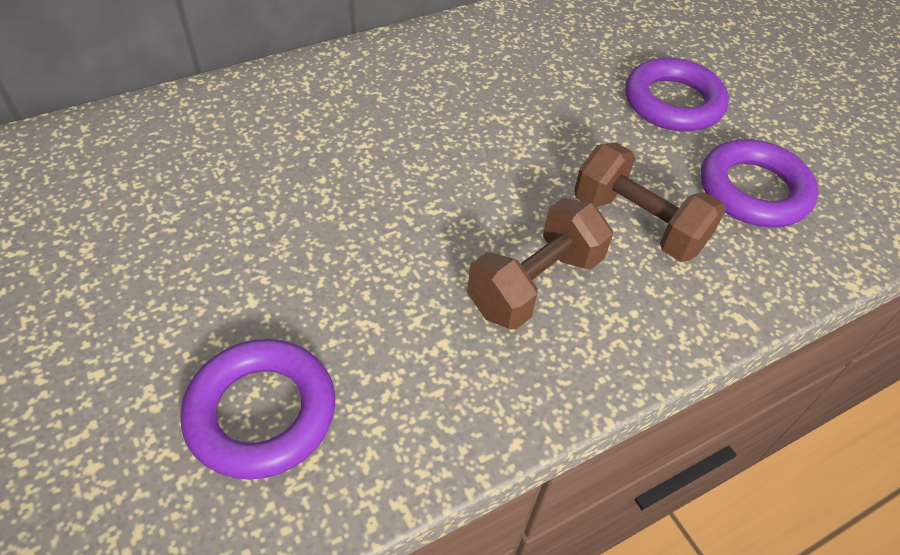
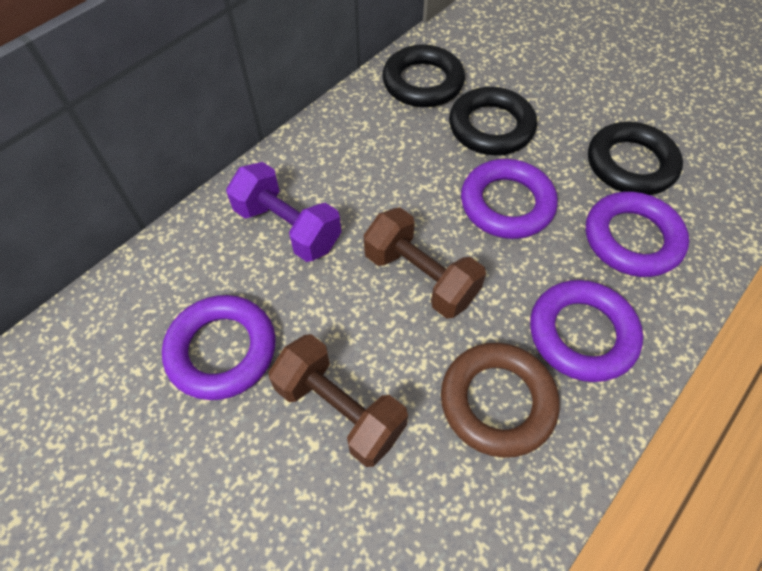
black ring: none = 0 -> [382,45,465,107] [449,87,537,155] [588,122,683,195] = 3
brown ring: none = 0 -> [441,343,559,458] = 1
purple dumbbell: none = 0 -> [226,162,341,262] = 1
purple ring: [180,339,335,480] [625,58,729,131] [700,139,818,227] = 3 -> [162,295,276,400] [461,159,558,239] [530,280,643,382] [586,191,689,277] = 4

